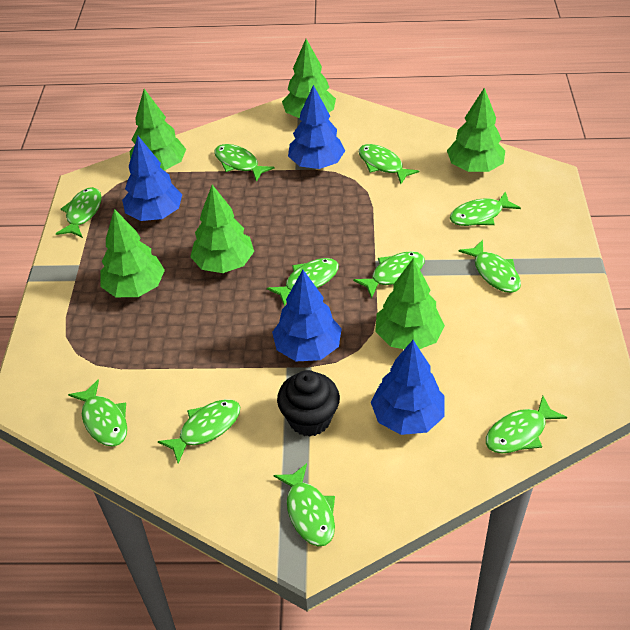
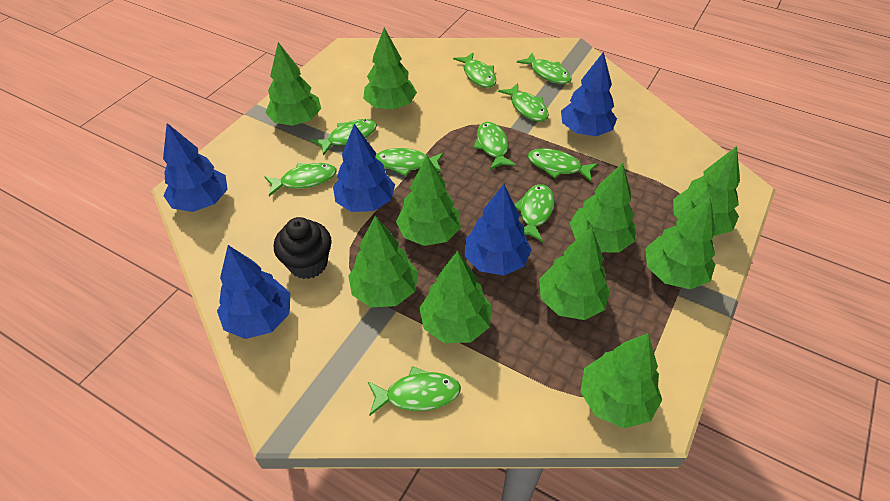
blue tree: [122,136,182,221] [272,270,342,361] [288,85,345,169] [371,340,445,435] = 4 -> [163,123,228,212] [217,245,290,339] [333,124,395,212] [465,184,532,276] [561,52,617,136] = 5
green fish: [56,187,102,238] [68,379,127,446] [158,399,240,464] [214,144,274,182] [267,258,339,307] [274,463,335,547] [353,251,425,299] [359,144,419,184] [450,191,521,226] [458,240,521,293] [486,396,567,454] = 11 -> [264,163,337,196] [311,119,377,156] [368,366,461,416] [375,148,444,176] [453,52,496,88] [473,122,516,170] [498,83,549,122] [514,184,555,242] [517,53,572,84] [528,148,598,182] = 10
green tree: [100,209,165,297] [130,89,186,171] [190,185,254,273] [282,39,336,118] [375,258,445,349] [447,88,505,172] = 6 -> [265,42,321,126] [348,216,418,307] [363,28,417,110] [396,156,461,246] [419,251,492,343] [539,227,611,320] [570,163,635,253] [580,333,662,428] [645,197,716,289] [673,146,740,236] = 10

